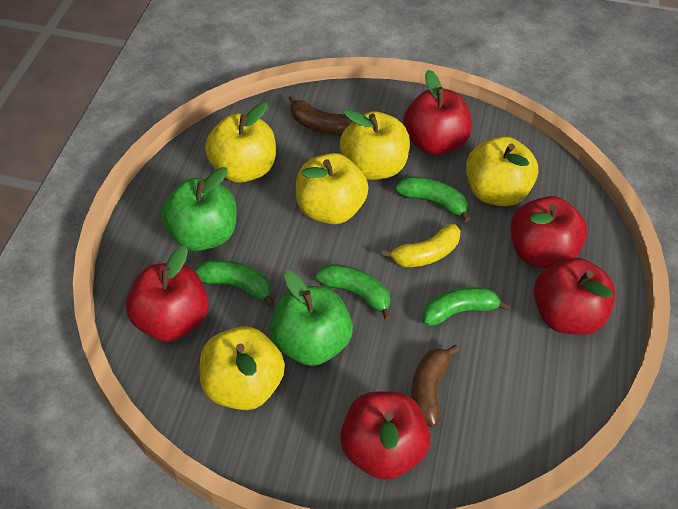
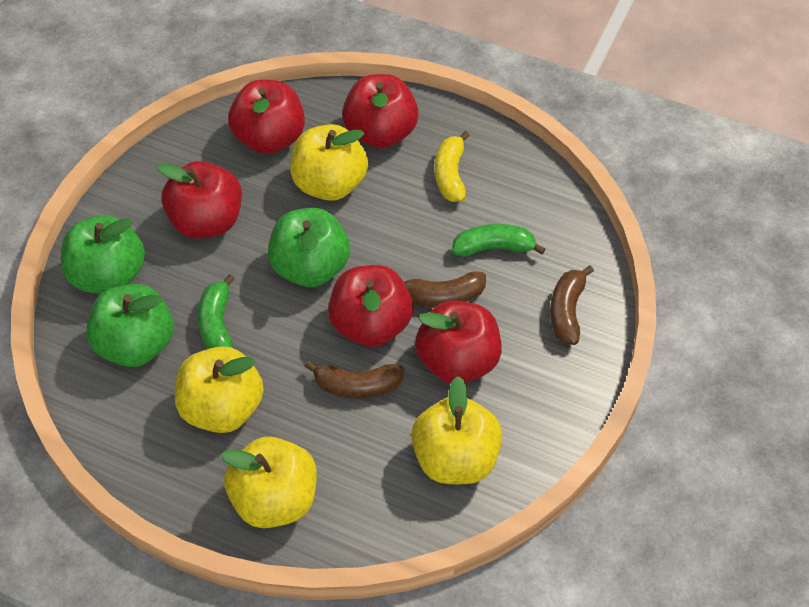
brown banana: [289,95,353,135] [411,345,459,427] = 2 -> [305,360,404,398] [404,271,486,307] [550,265,594,345] = 3
green apple: [161,167,236,251] [270,271,353,366] = 2 -> [61,215,145,294] [86,284,174,367] [268,208,350,287] = 3
green banana: [195,260,275,307] [316,264,392,320] [395,177,471,222] [422,287,510,326] = 4 -> [198,274,235,349] [452,224,545,257] = 2
yellow apple: [200,326,285,410] [205,102,276,183] [296,153,368,224] [340,109,410,180] [466,136,538,206] = 5 -> [175,346,264,433] [221,437,317,528] [290,124,368,201] [411,376,503,484] = 4

